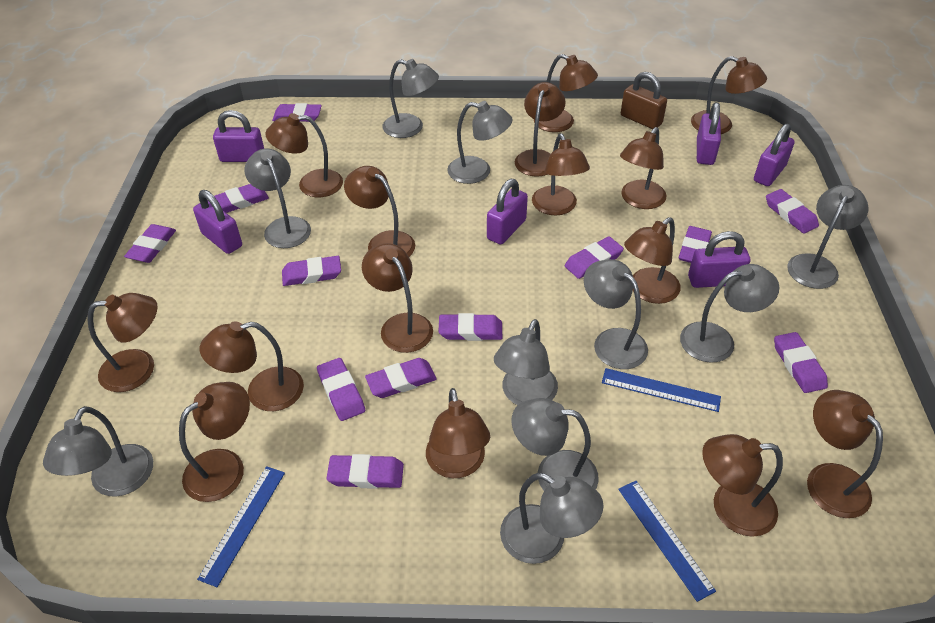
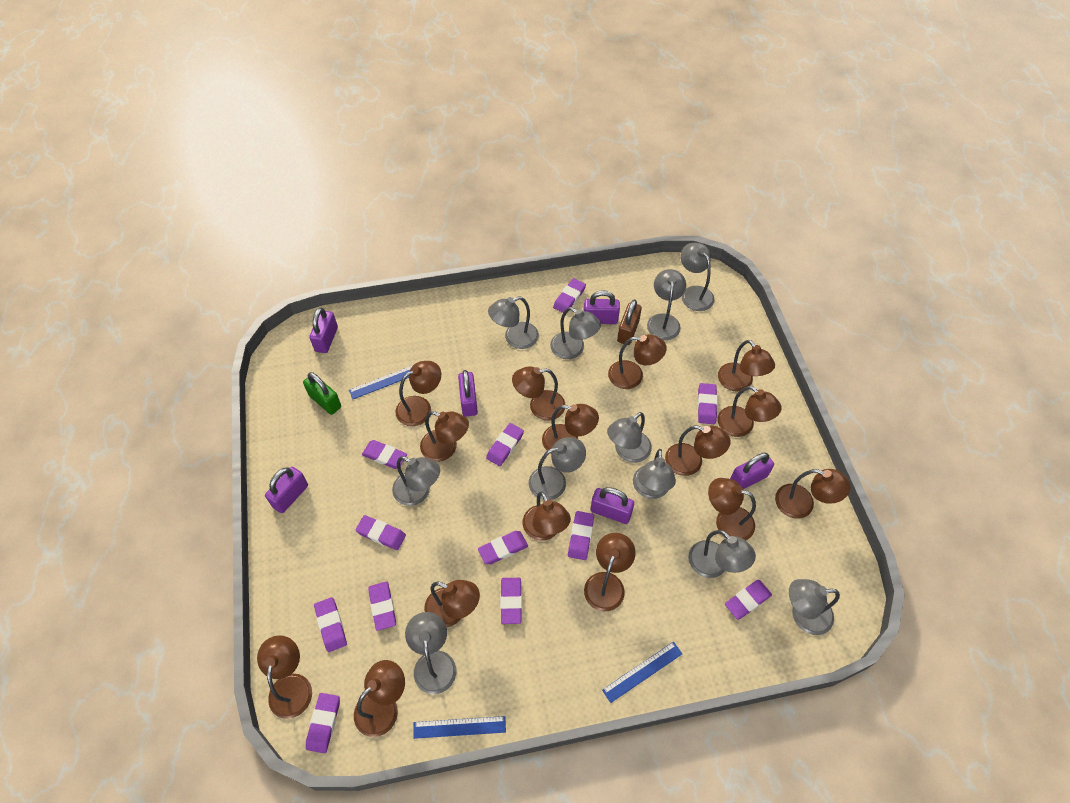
green padlock: none = 0 -> [303,372,341,415] = 1
grey lamp: [43,406,153,497] [244,149,311,248] [383,59,439,138] [447,101,513,184] [494,319,558,405] [500,473,604,564] [511,398,599,491] [584,259,648,369] [680,264,779,363] [787,185,869,289] = 10 -> [392,456,440,506] [405,612,456,694] [488,296,539,349] [529,437,586,500] [550,307,601,359] [607,412,652,463] [633,449,676,499] [647,269,686,340] [680,243,714,311] [688,530,756,578] [789,579,840,635] = 11

